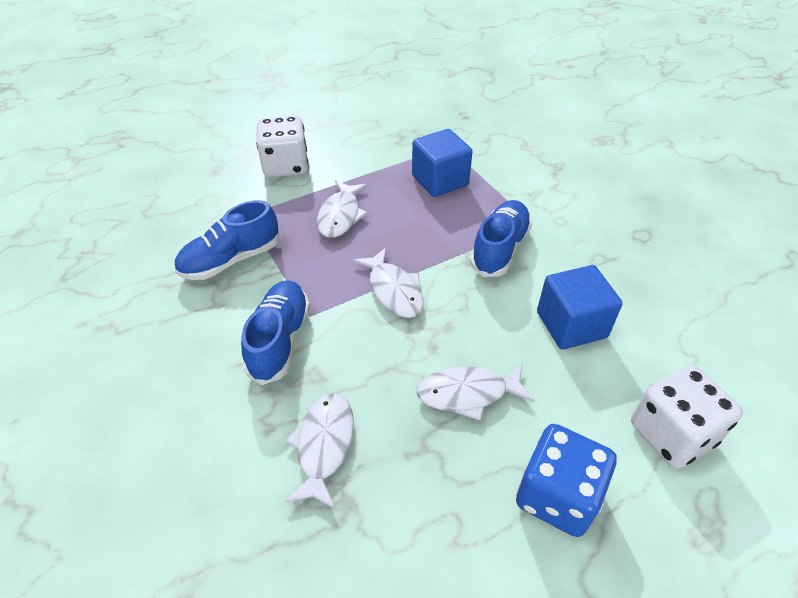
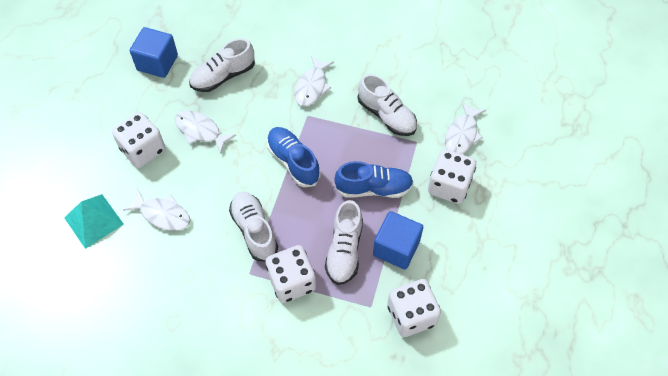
blue dice: [516,424,617,537] = 1 -> none = 0
blue shoe: [174,200,279,280] [241,280,310,385] [470,200,532,277] = 3 -> [267,127,320,187] [334,161,414,198] = 2
turquoise pyramid: none = 0 -> [64,194,124,249] = 1
white dice: [256,116,308,178] [631,365,743,469] = 2 -> [112,112,165,168] [265,245,316,303] [387,279,441,337] [428,149,476,204] = 4
white shoe: none = 0 -> [189,38,255,92] [229,191,278,261] [325,200,363,285] [358,74,417,136] = 4

